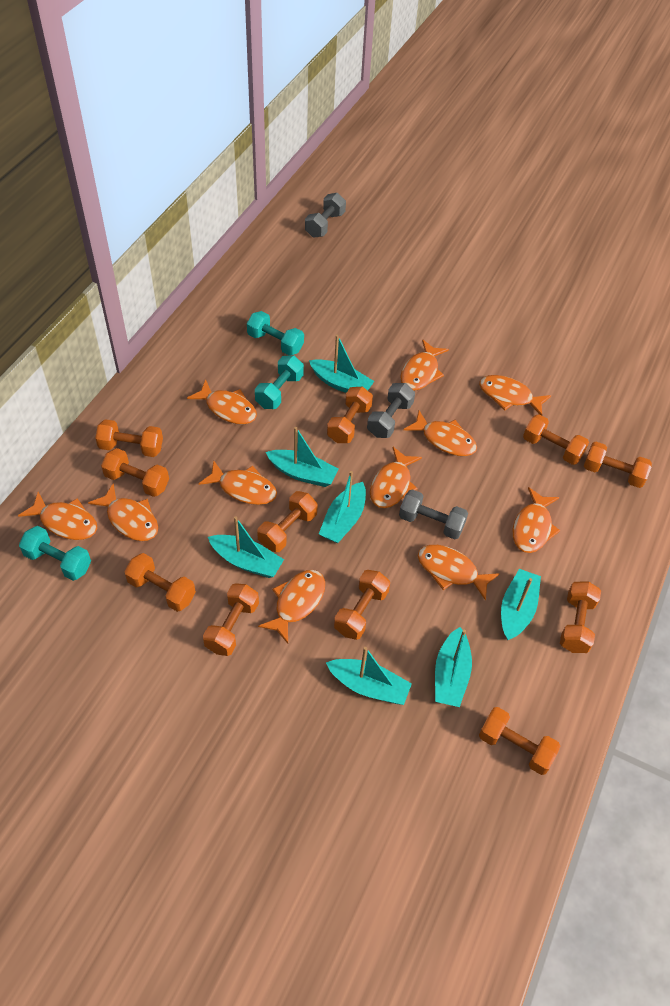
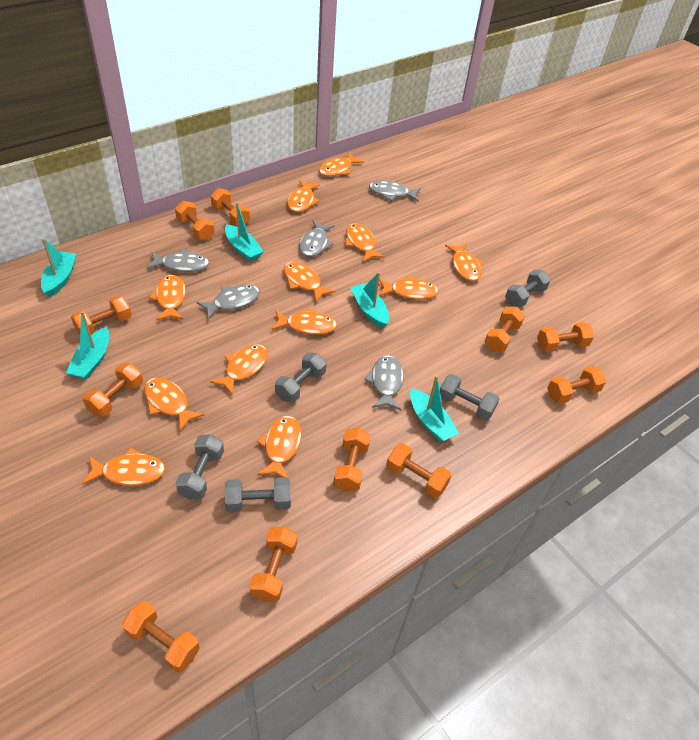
grey dumbbell: [305,193,346,238] [367,383,415,438] [399,489,468,539] = 3 -> [176,434,224,500] [225,477,291,512] [275,352,326,403] [440,374,500,420] [505,269,551,308] = 5
grey fish: none = 0 -> [146,249,209,272] [197,285,260,320] [299,220,335,257] [364,355,404,410] [369,180,421,201] = 5
orange fish: [18,492,97,540] [88,483,158,541] [187,379,257,425] [199,461,277,505] [258,570,325,644] [370,447,422,508] [400,339,449,391] [403,411,477,456] [418,545,499,601] [479,375,551,415] [513,487,560,553] = 11 -> [82,448,165,486] [144,378,205,431] [149,275,186,321] [209,344,268,396] [257,416,302,478] [272,308,337,335] [284,262,335,302] [287,180,320,212] [319,153,364,176] [345,223,385,262] [379,275,438,300] [445,243,483,281] = 12
turquoise boat: [208,516,284,578] [266,427,339,487] [309,335,374,393] [319,471,366,543] [326,647,412,705] [435,627,472,707] [501,569,541,640] = 7 -> [41,238,76,297] [66,311,109,380] [225,202,264,262] [350,272,389,328] [410,375,459,442] = 5
turquoise dumbbell: [19,526,91,581] [247,311,304,356] [255,356,304,409] = 3 -> none = 0

